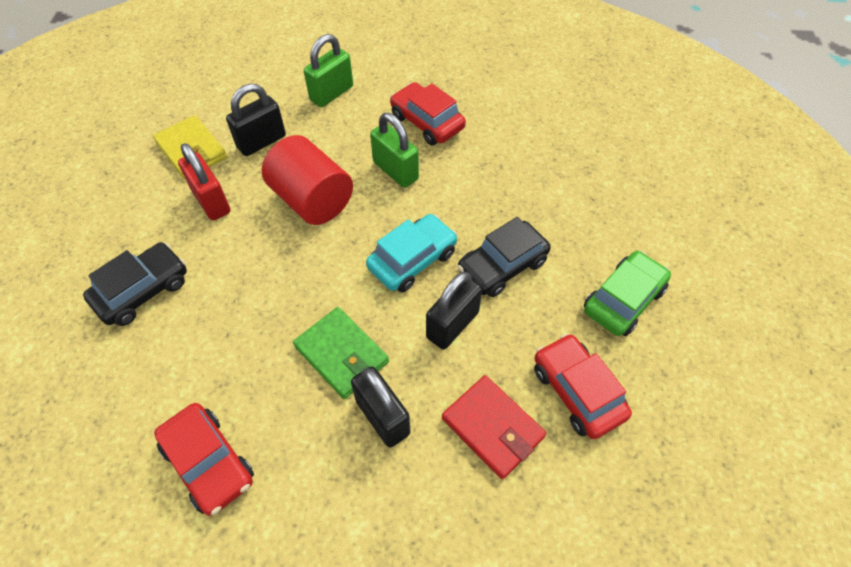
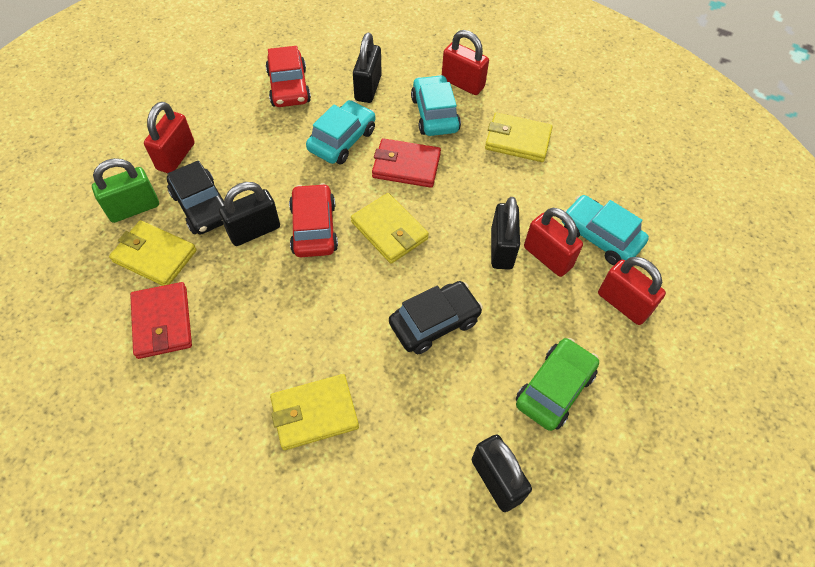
black padlock: [226,84,286,156] [351,366,410,447] [426,272,482,349] = 3 -> [219,182,280,246] [353,33,382,103] [472,434,532,512] [491,197,520,270] = 4
green padlock: [304,34,353,107] [370,113,419,188] = 2 -> [92,158,159,223] = 1
green wallet: [293,307,389,399] = 1 -> none = 0
red car: [154,403,254,516] [390,82,466,146] [534,334,632,439] = 3 -> [266,46,311,107] [289,183,338,257] = 2
red cylinder: [262,135,353,225] = 1 -> none = 0
red padlock: [178,143,230,220] = 1 -> [144,102,195,173] [442,30,489,95] [524,208,583,277] [598,257,666,325] = 4
red wallet: [442,375,546,479] = 1 -> [130,282,192,359] [372,138,441,188] = 2
turquoise car: [366,214,457,292] = 1 -> [306,100,375,164] [411,75,461,136] [562,195,649,265] = 3
yellow wallet: [153,115,227,179] = 1 -> [109,220,197,286] [270,374,359,450] [351,193,429,264] [485,113,553,162] = 4

